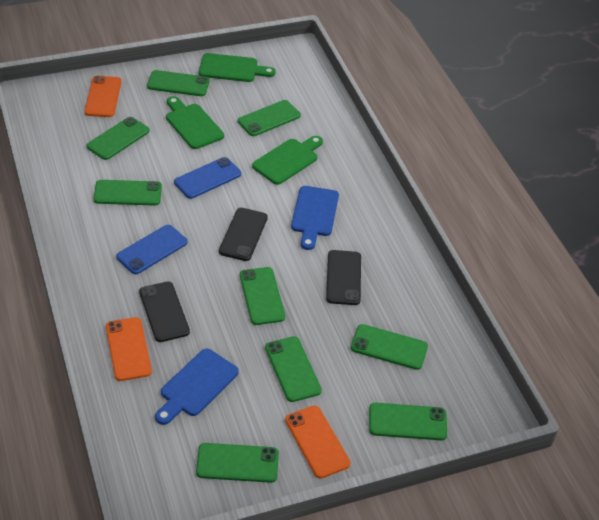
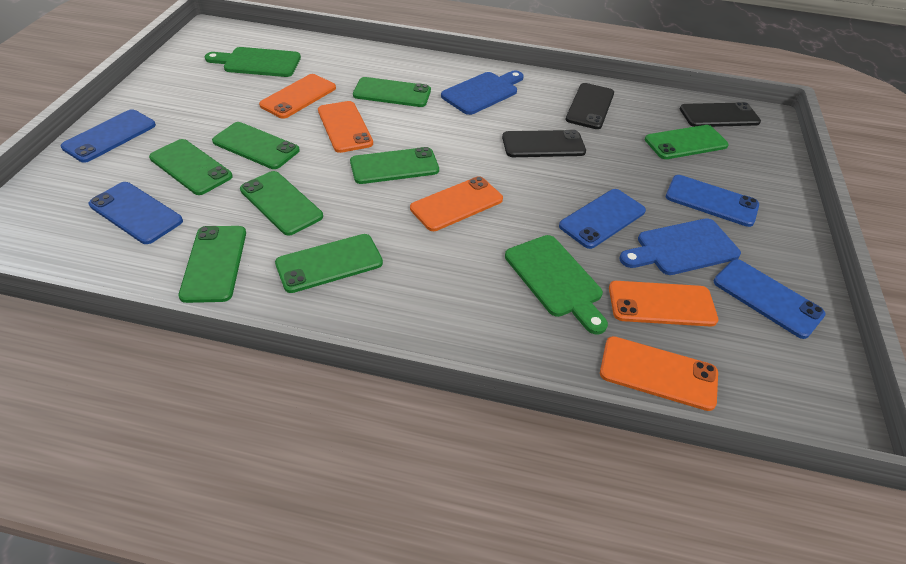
blue phone: [116,225,187,274] [174,157,241,199] = 2 -> [61,109,156,163] [89,182,183,244] [559,189,646,249] [666,175,759,227] [714,259,826,339] = 5
green cutting board: [166,96,224,149] [199,53,276,82] [252,136,323,185] = 3 -> [205,47,301,77] [505,235,608,335] = 2
green phone: [86,117,150,160] [94,180,162,206] [147,70,209,96] [196,443,279,483] [238,100,301,136] [240,267,285,325] [265,336,322,402] [351,324,428,370] [369,403,447,440] = 9 -> [149,139,233,195] [178,226,246,303] [212,122,299,169] [240,171,323,236] [275,234,383,293] [350,147,439,184] [353,77,431,107] [645,125,729,159] = 8
orange phone: [84,76,121,117] [106,317,152,381] [285,406,350,479] = 3 -> [259,74,336,119] [318,101,373,153] [410,176,503,231] [600,336,718,411] [609,281,718,327] = 5

